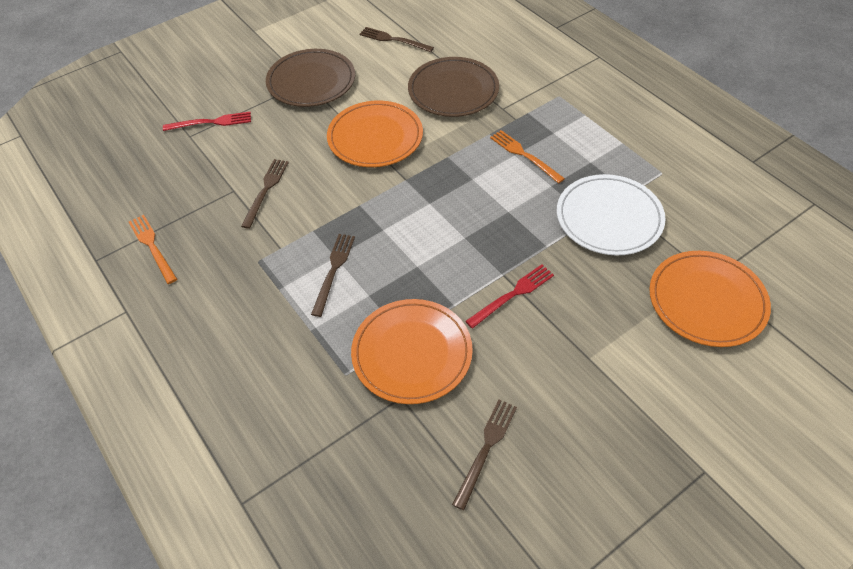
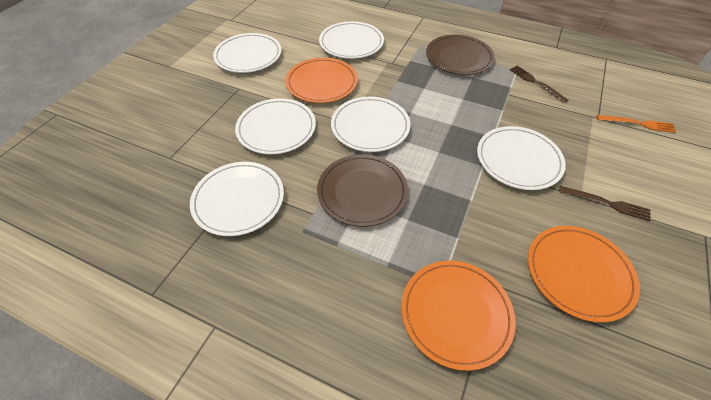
brown fork: [241,159,289,229] [311,234,355,317] [359,27,434,52] [452,400,517,510] = 4 -> [510,66,568,103] [559,186,651,221] = 2
orange fork: [129,215,177,284] [490,130,565,183] = 2 -> [597,115,676,133] = 1
red fork: [163,112,251,131] [465,264,554,329] = 2 -> none = 0
white plate: [557,174,666,256] = 1 -> [190,162,284,236] [213,33,281,73] [235,98,316,154] [319,21,384,59] [331,97,410,152] [477,126,566,190] = 6

